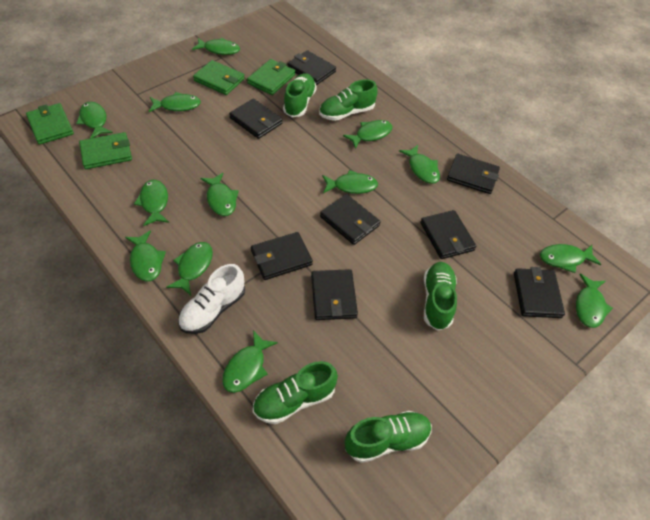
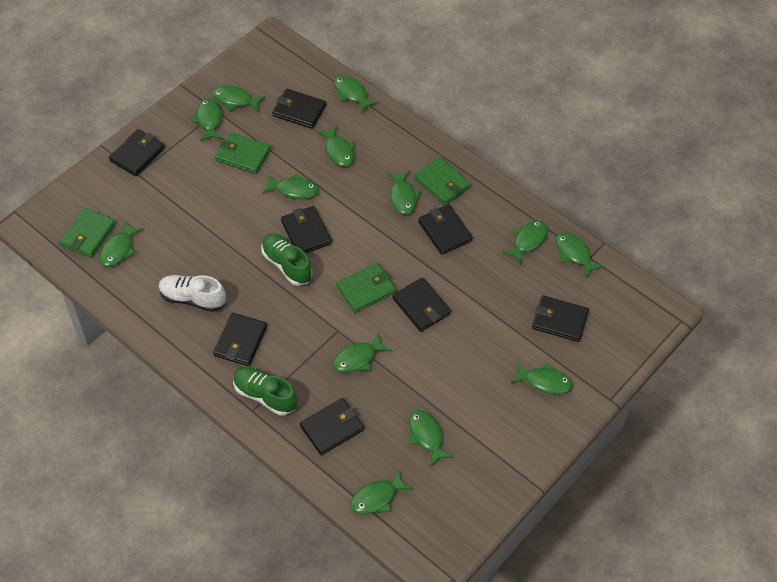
green shoe: [253,361,338,424] [283,73,317,117] [319,79,378,121] [345,411,432,463] [424,262,457,330] = 5 -> [233,367,297,416] [261,233,312,286] = 2

